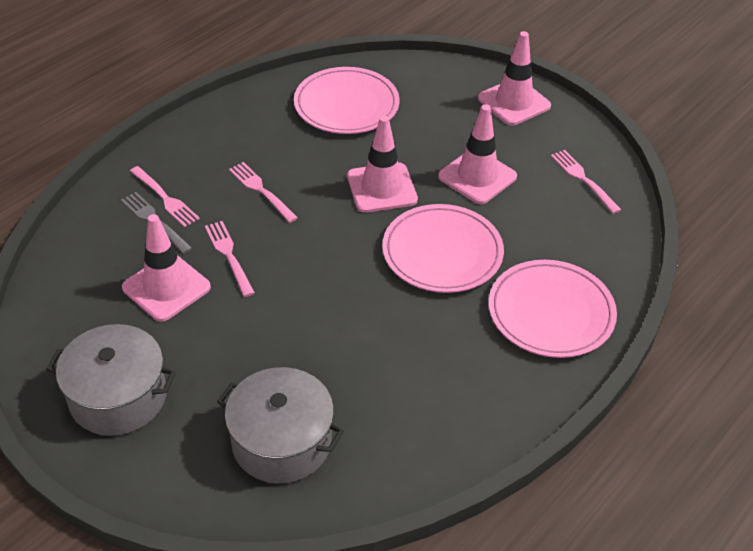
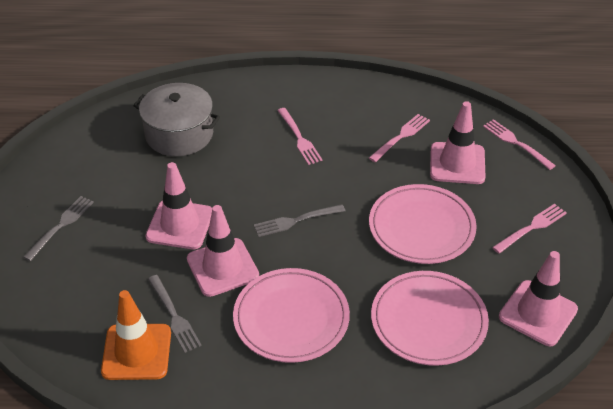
grey fork: [121,192,192,254] = 1 -> [23,196,94,261] [148,275,202,353] [254,204,345,237] = 3
grey pot: [47,324,176,436] [217,367,344,483] = 2 -> [133,83,220,156] = 1
orange traffic cone: none = 0 -> [101,290,171,380] = 1

